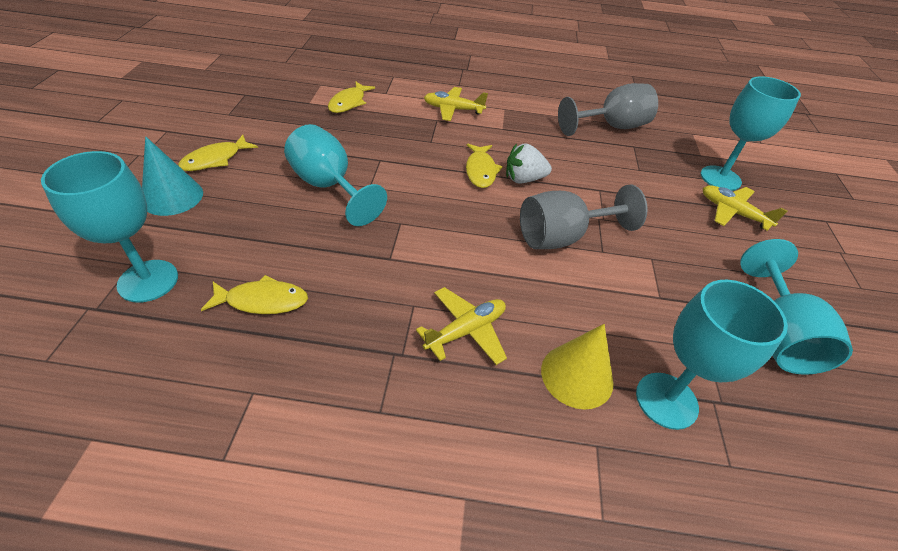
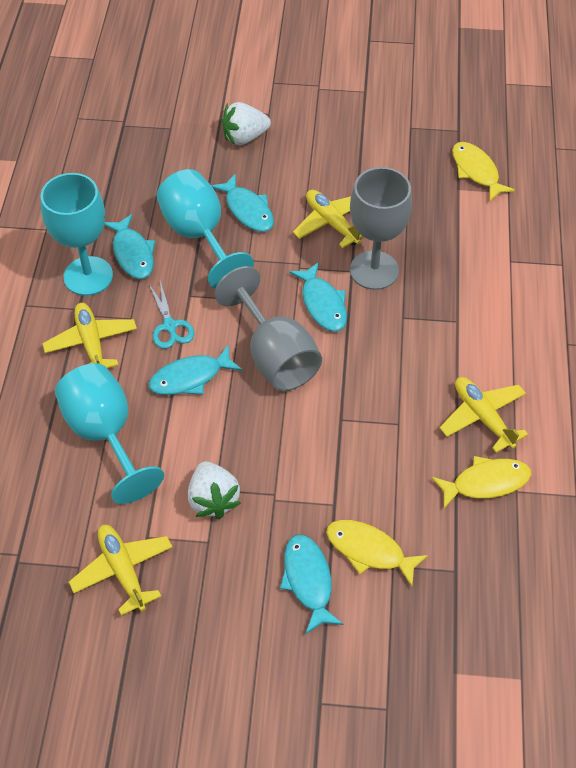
turquoise cone: [142,137,203,216] = 1 -> none = 0
turquoise fish: none = 0 -> [104,214,156,279] [149,344,242,395] [211,174,274,232] [280,535,343,634] [289,262,347,331] = 5
turquoise goblet: [41,151,178,303] [284,124,387,226] [636,280,788,430] [700,76,801,191] [740,239,853,375] = 5 -> [40,173,113,296] [55,363,164,504] [157,169,254,288] = 3
turquoise scissors: none = 0 -> [149,281,195,349] = 1
white strawberry: [506,143,552,184] = 1 -> [188,461,241,519] [222,102,271,145] = 2
yellow cone: [541,324,614,410] = 1 -> none = 0
yellow fish: [178,135,258,171] [201,275,308,314] [328,81,375,113] [466,144,503,188] = 4 -> [326,520,428,586] [431,456,531,508] [452,142,515,201] = 3
yellow plane: [416,287,507,365] [424,87,488,121] [703,185,787,231] = 3 -> [42,303,137,368] [69,525,172,616] [293,190,363,248] [440,377,528,453] = 4

